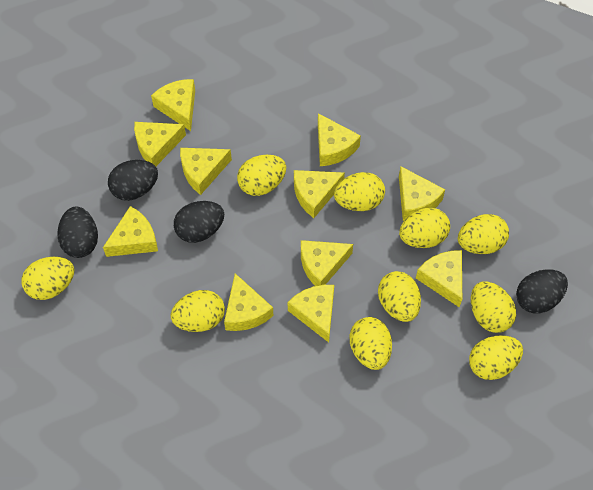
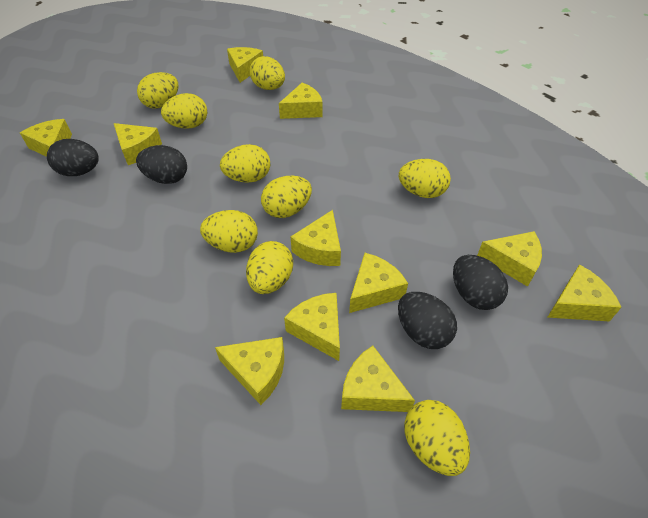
yellow egg: [22,257,74,300] [171,290,225,332] [237,155,286,196] [334,172,385,211] [350,317,392,370] [378,271,421,322] [399,208,450,248] [458,214,509,254] [469,335,523,380] [471,281,516,333] = 10 -> [137,72,179,108] [161,93,207,129] [200,210,258,253] [220,144,270,183] [246,241,293,294] [249,56,285,90] [261,176,312,218] [399,159,451,198] [404,400,470,476] = 9

